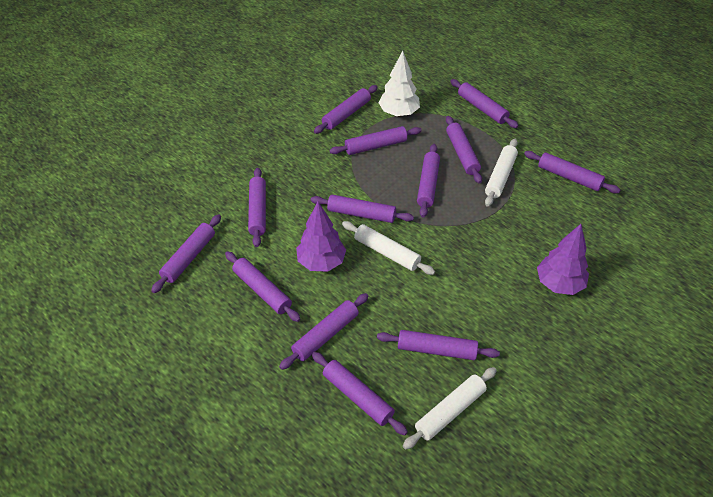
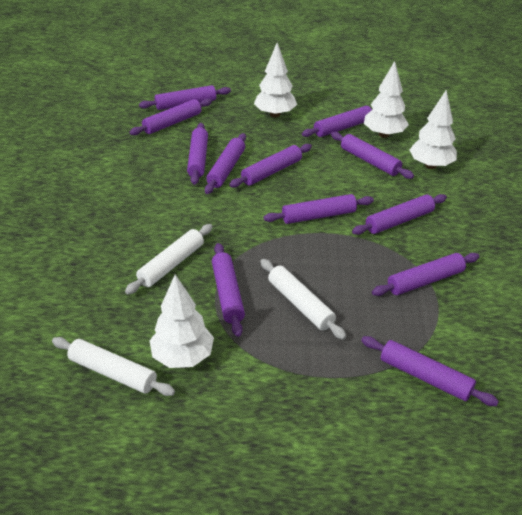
purple rolling pin: [151,215,221,293] [225,251,301,322] [248,168,266,247] [279,293,369,370] [311,195,414,223] [312,352,408,435] [314,85,378,134] [330,126,422,155] [377,330,500,360] [417,144,440,218] [446,116,482,184] [450,79,518,128] [524,151,620,193] = 13 -> [129,99,212,135] [139,85,231,110] [187,123,208,185] [205,133,246,194] [212,243,245,337] [229,144,312,188] [264,194,374,224] [302,106,372,137] [331,132,414,179] [352,194,447,235] [361,336,499,406] [372,253,480,296] = 12
purple tree: [296,202,346,272] [537,224,589,295] = 2 -> none = 0
white tree: [378,50,420,117] = 1 -> [149,274,214,368] [254,43,297,117] [364,61,409,138] [409,90,457,169] = 4

